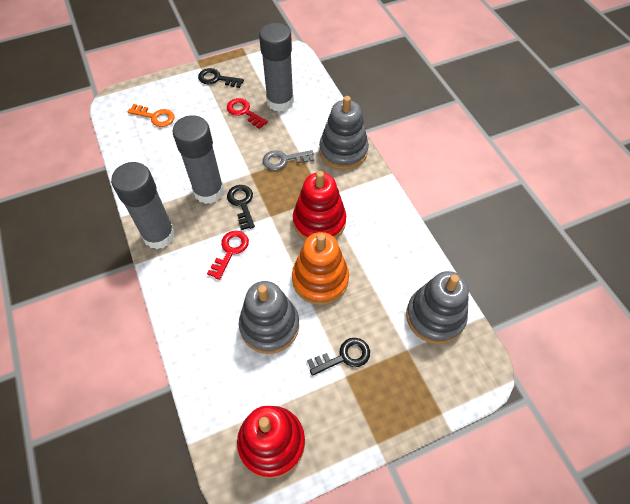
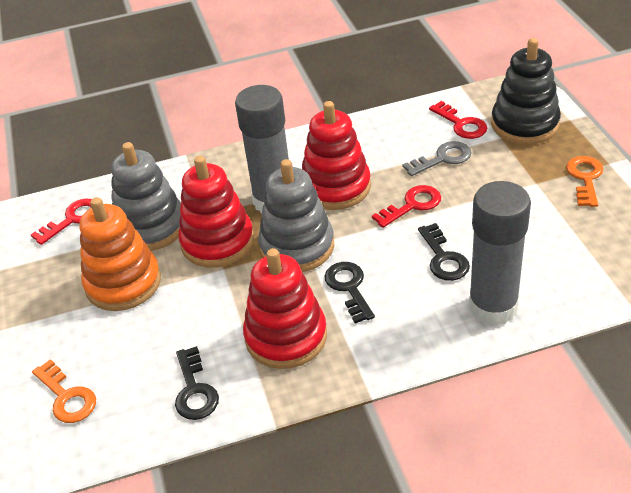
black stacking toy: none = 0 -> [491,38,561,144] = 1
grey glue stick: [111,162,175,249] [172,115,224,204] [259,23,294,112] = 3 -> [235,85,289,213] [469,181,531,326] = 2
grey stacking toy: [239,281,299,354] [319,96,369,170] [406,271,469,344] = 3 -> [111,142,181,251] [258,159,334,272] = 2
orange key: [128,104,175,127] = 1 -> [32,359,96,423] [566,156,604,207] = 2
red key: [207,230,249,280] [227,98,268,129] = 2 -> [31,199,92,245] [372,185,441,228] [429,101,487,139] = 3
red stacking toy: [237,406,305,479] [293,171,346,240] = 2 -> [178,156,254,268] [243,248,327,369] [302,101,371,210] = 3

